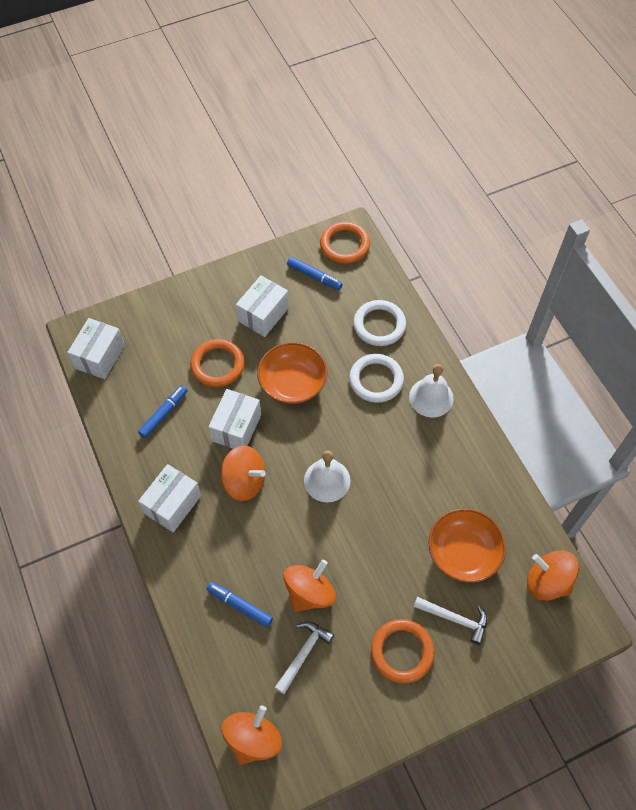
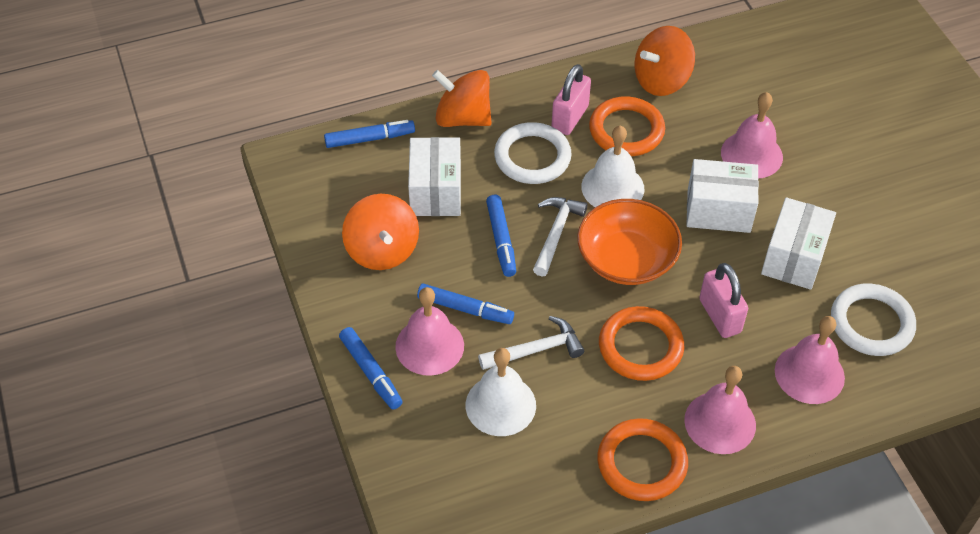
blue marker: [138,385,188,438] [207,582,273,627] [287,257,343,290] = 3 -> [324,120,415,148] [339,327,403,409] [417,283,514,324] [486,195,516,277] = 4
orange bowl: [257,342,327,404] [428,509,506,583] = 2 -> [577,199,682,285] = 1
orange spinning top: [221,445,266,501] [222,705,282,765] [283,560,336,612] [527,550,579,601] = 4 -> [342,194,419,270] [432,70,492,127] [635,26,695,96] = 3
pink bell: none = 0 -> [395,287,464,375] [684,366,756,454] [721,92,783,178] [775,316,845,404] = 4
pink padlock: none = 0 -> [552,64,591,135] [699,263,748,338] = 2
white box: [67,318,125,379] [138,464,201,532] [208,389,261,449] [236,275,289,337] = 4 -> [408,137,461,216] [686,159,759,233] [761,197,836,290] = 3

